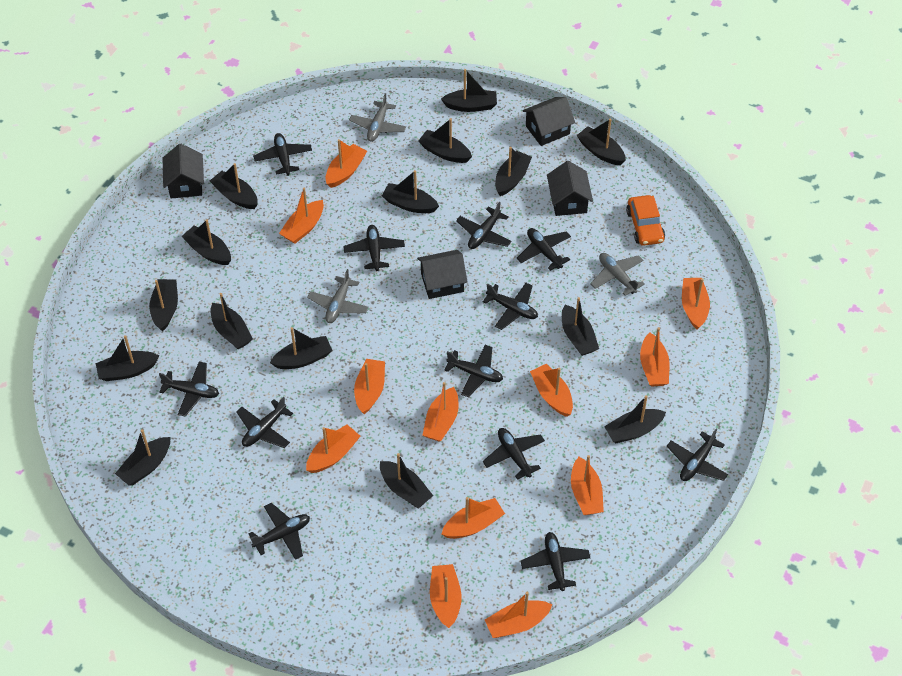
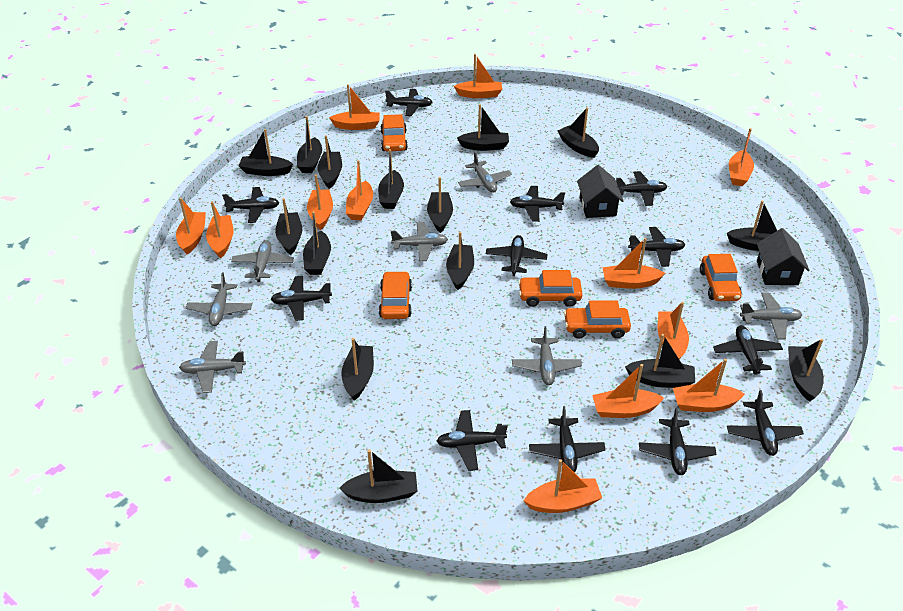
black house: [162,143,204,198] [417,250,468,299] [522,97,575,146] [547,161,593,216] = 4 -> [577,165,624,218] [757,228,810,285] = 2
grey plane: [307,269,369,323] [349,93,406,142] [590,253,645,296] = 3 -> [179,341,246,393] [186,273,252,326] [231,240,294,282] [391,222,448,261] [458,152,512,193] [512,326,582,385] [740,293,802,339] = 7
orange car: [626,195,665,246] = 1 -> [379,271,412,319] [381,114,408,151] [518,270,583,307] [564,300,631,339] [700,254,742,301] = 5

